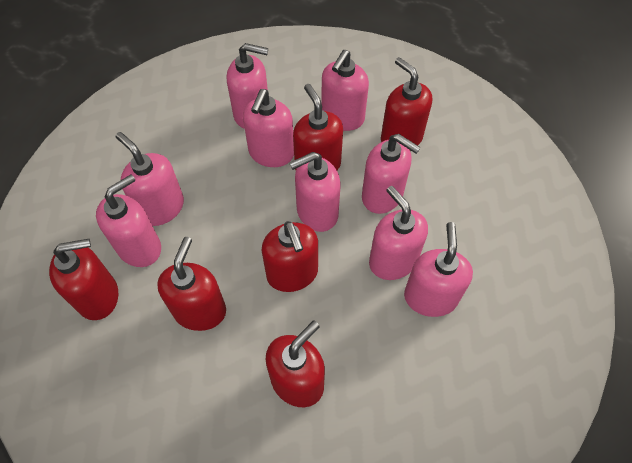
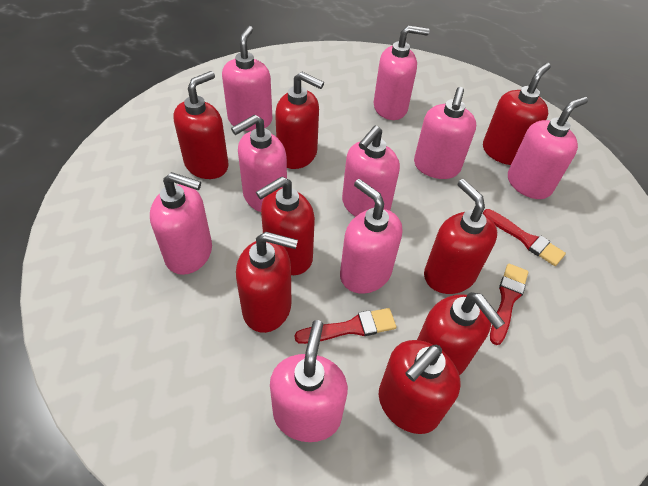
red brush: none = 0 -> [294,308,396,344] [483,209,566,266] [490,263,529,345] = 3
red soap dispenser: [49,239,118,320] [157,237,226,331] [262,221,318,292] [266,321,325,407] [293,84,343,170] [381,57,432,151] = 6 -> [173,71,229,179] [236,232,298,333] [256,176,315,275] [275,72,324,169] [379,340,461,434] [417,292,505,375] [424,179,497,294] [483,63,551,165] = 8

